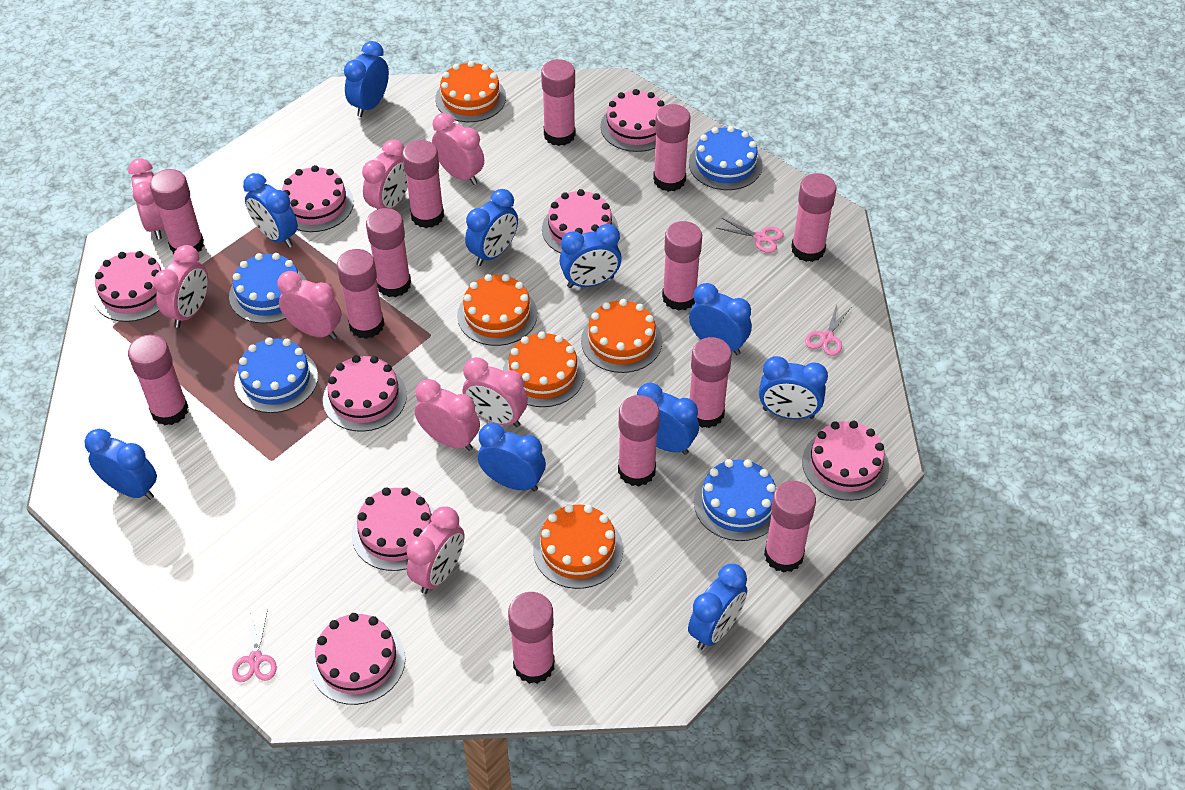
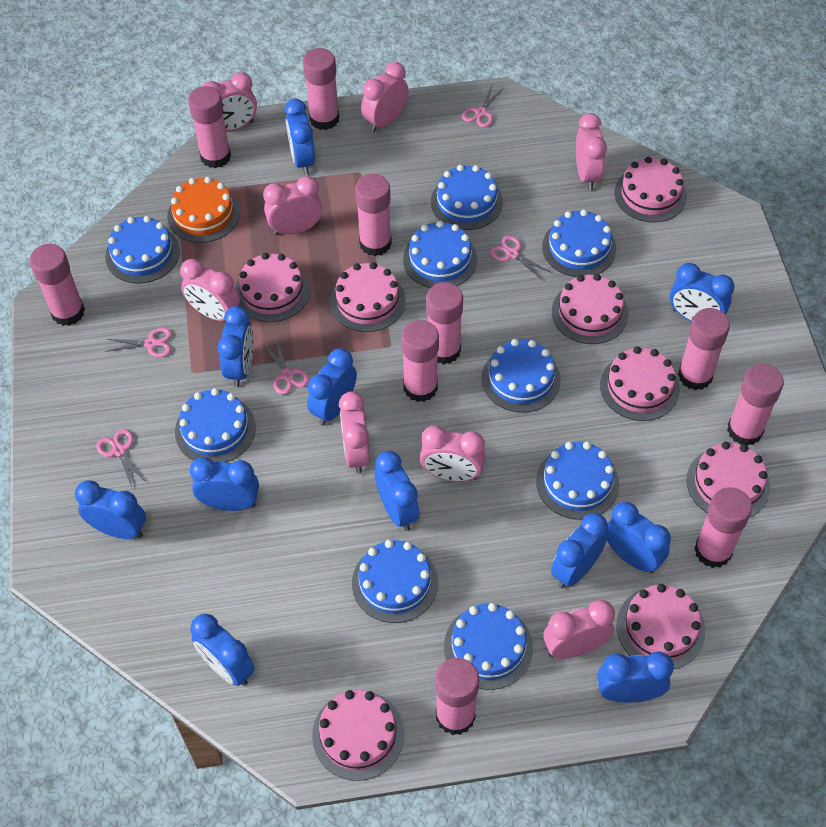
blue cake: [229,253,306,324] [234,337,318,413] [689,126,763,190] [694,459,776,541] = 4 -> [105,216,180,284] [175,388,256,462] [352,540,438,623] [403,221,477,288] [431,165,503,230] [444,603,533,690] [482,339,561,413] [536,442,619,520] [542,209,616,277] = 9
blue clock: [84,429,157,500] [243,173,298,248] [344,41,389,117] [465,189,518,266] [478,423,546,492] [560,224,622,288] [637,383,699,455] [688,564,747,650] [689,283,752,355] [759,356,828,419] = 10 -> [75,480,146,539] [190,457,259,511] [191,614,255,686] [218,306,254,387] [285,99,315,175] [307,348,357,426] [375,451,420,531] [551,513,608,588] [598,652,674,703] [607,502,671,573] [670,263,735,321] = 11
orange cake: [435,61,506,122] [457,274,537,346] [503,331,585,407] [533,504,623,589] [581,299,662,373] = 5 -> [167,177,240,243] = 1
pink glue stick: [128,335,188,425] [150,169,204,254] [337,249,385,339] [366,208,411,297] [402,140,444,228] [508,592,555,684] [541,59,576,146] [618,395,660,486] [653,104,690,192] [662,221,702,311] [690,337,732,428] [764,481,816,572] [791,173,837,262] = 13 -> [29,244,85,326] [188,86,231,168] [303,48,339,130] [355,174,392,256] [401,320,439,402] [426,282,463,365] [435,658,479,735] [678,308,730,390] [694,488,752,568] [727,364,784,446] = 10
pink scissors: [232,609,277,682] [717,218,784,253] [805,305,851,356] = 3 -> [96,429,146,488] [105,328,172,357] [263,338,309,394] [462,86,504,127] [490,235,550,280] = 5

